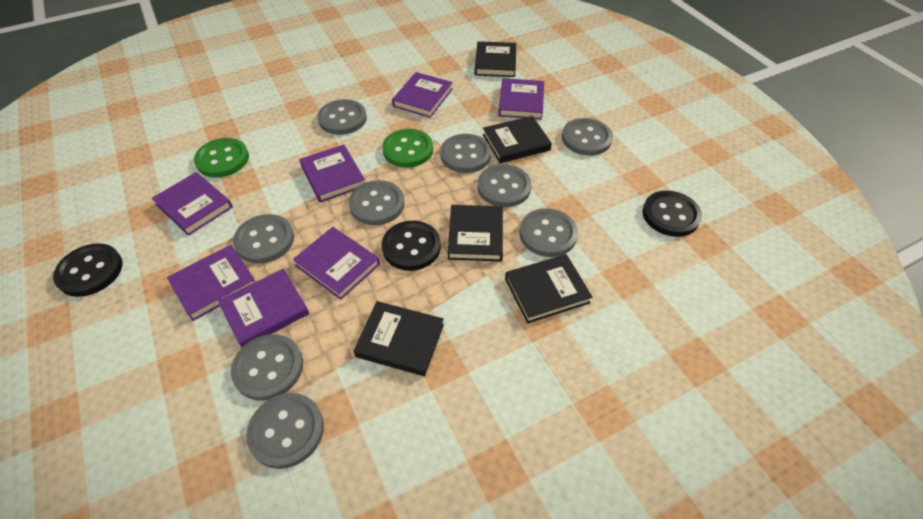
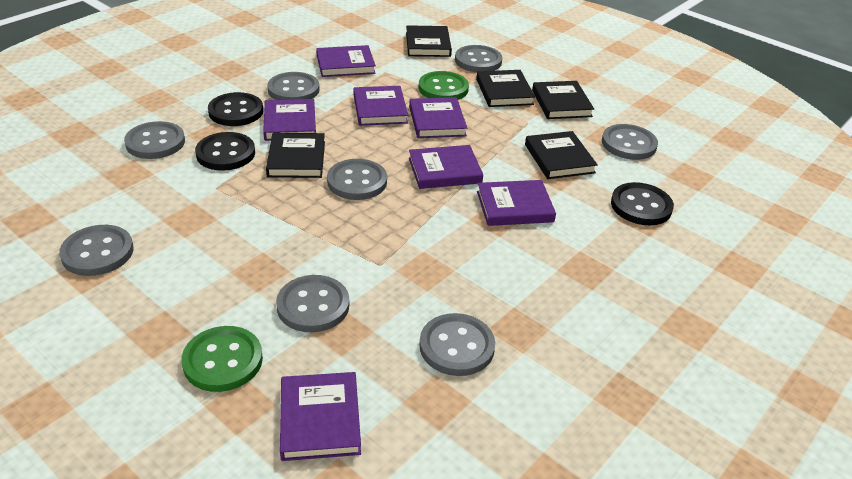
grey button: [231,334,303,401] [233,214,294,264] [246,393,324,469] [318,99,367,135] [349,180,405,225] [440,134,491,173] [478,164,531,207] [519,209,578,257] [562,118,613,156] = 9 -> [59,225,134,276] [124,121,185,159] [267,72,320,100] [276,275,349,332] [327,159,387,200] [419,313,495,376] [455,45,503,72] [602,124,658,160] = 8

